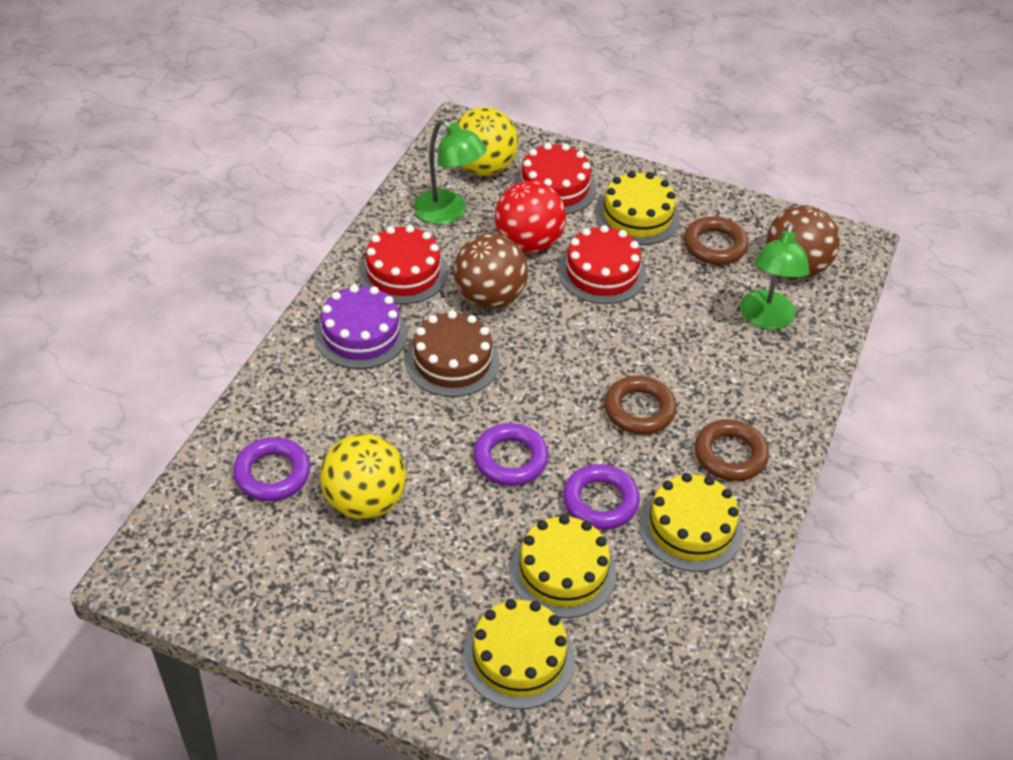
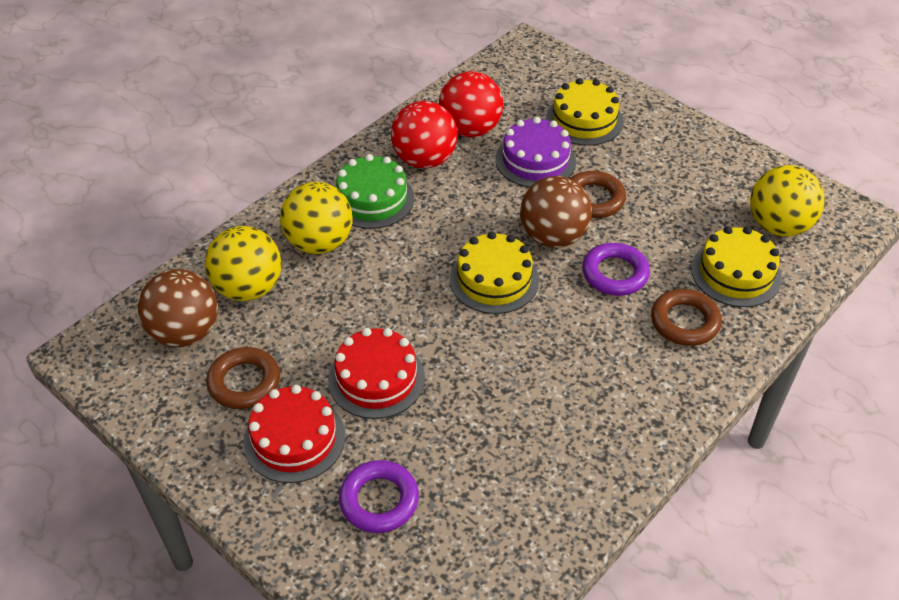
brown cake: [405,311,500,397] = 1 -> none = 0
green cake: none = 0 -> [336,154,414,229] = 1
green lamp: [414,119,487,225] [740,223,810,330] = 2 -> none = 0
purple ring: [233,437,310,501] [473,423,549,486] [563,464,640,530] = 3 -> [339,460,419,533] [582,243,650,296] = 2
red ball: [495,181,566,253] = 1 -> [391,101,457,168] [439,71,503,137] = 2
red cake: [359,225,448,304] [514,143,596,214] [558,225,646,304] = 3 -> [244,385,345,483] [328,328,425,419] = 2
yellow ball: [320,434,406,519] [457,107,518,176] = 2 -> [205,226,281,301] [280,182,352,254] [750,165,825,236] = 3
yellow cake: [463,599,575,709] [510,515,616,618] [596,171,680,245] [639,473,743,572] = 4 -> [450,232,539,314] [546,78,624,146] [691,226,782,307] = 3

